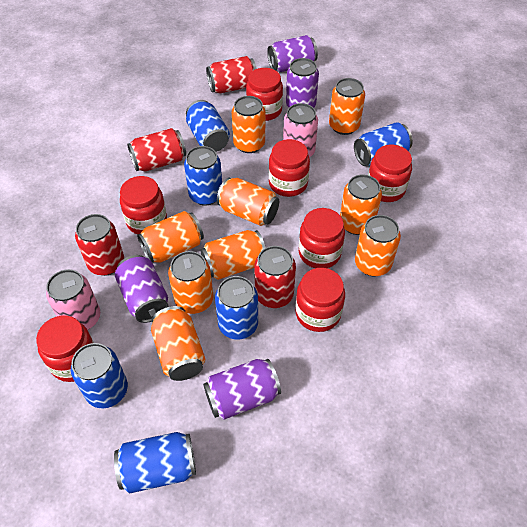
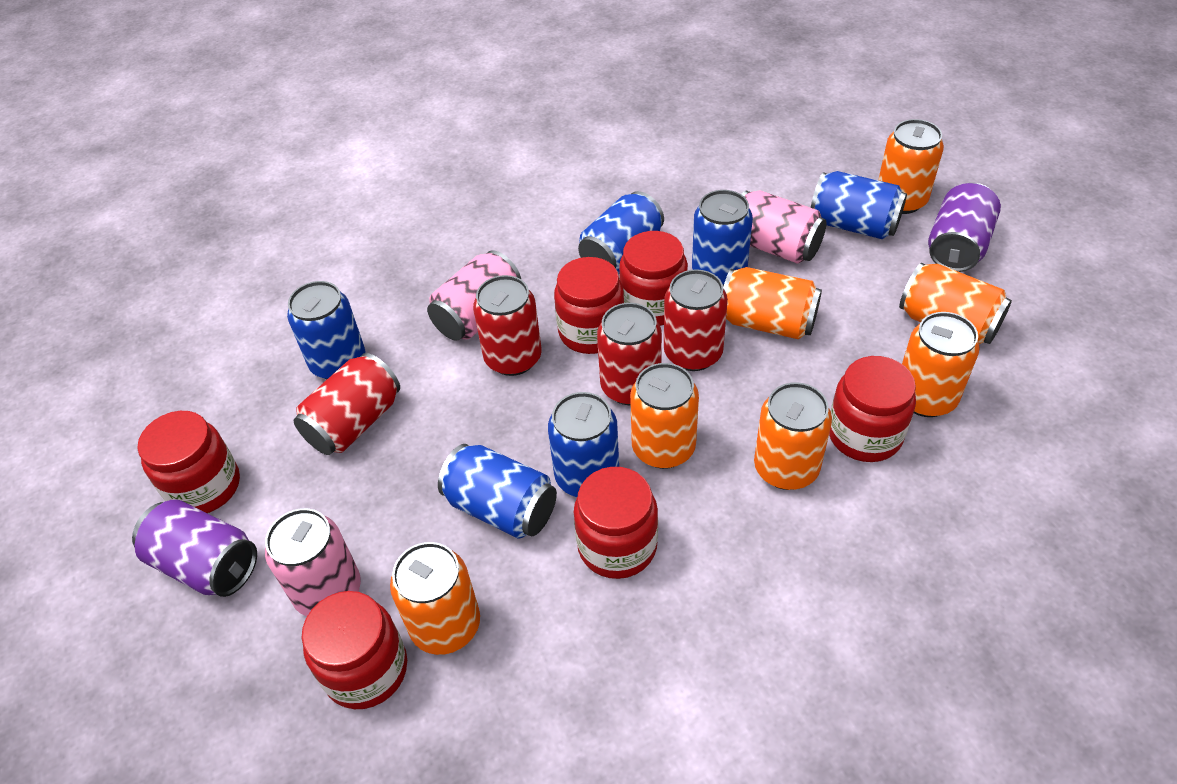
orange can: [137,211,204,263] [151,306,205,381] [168,251,214,314] [200,230,266,280] [217,177,279,226] [232,96,265,153] [329,78,365,135] [340,174,382,235] [355,215,401,276] = 9 -> [390,542,480,655] [630,363,699,469] [723,267,822,339] [754,382,832,490] [878,119,944,214] [899,263,1012,344] [902,312,980,417] = 7
pink can: [46,269,100,330] [283,103,318,157] = 2 -> [265,508,361,617] [427,250,521,341] [741,190,827,264] = 3
purple can: [115,255,169,323] [203,359,281,420] [267,35,318,72] [286,58,319,108] = 4 -> [132,499,257,597] [928,183,1001,272] = 2
red jar: [36,316,94,382] [120,176,167,234] [246,68,283,121] [269,139,310,197] [295,268,345,332] [299,208,345,268] [368,145,412,202] = 7 -> [137,411,240,513] [302,591,407,709] [554,257,624,354] [574,467,658,579] [619,231,688,326] [829,356,916,462] = 6

